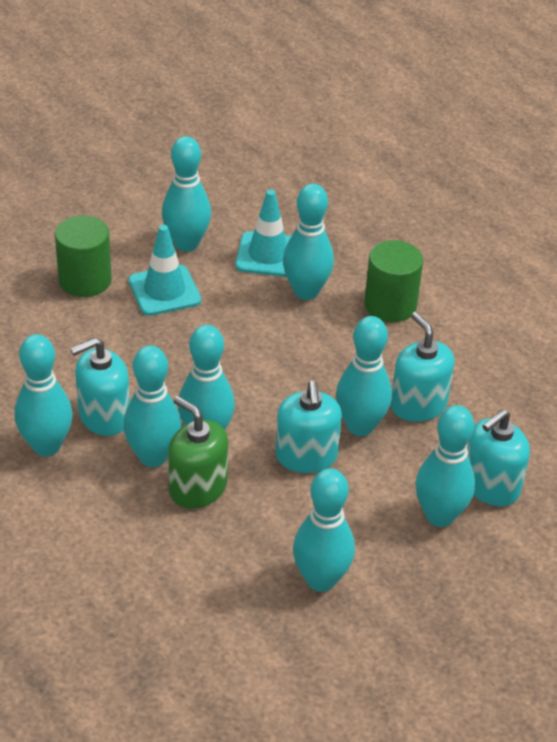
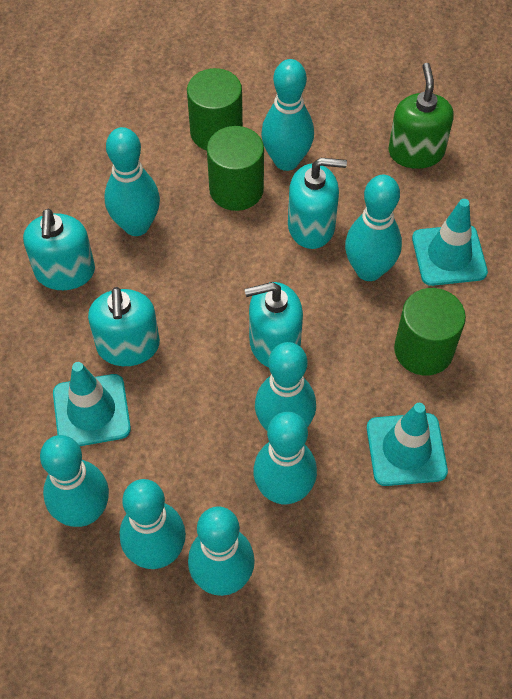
green cylinder: [55,215,112,297] [364,240,423,322] = 2 -> [187,68,243,150] [207,126,264,211] [394,288,466,376] = 3
turquoise traffic cone: [129,225,201,316] [235,190,291,277] = 2 -> [53,362,131,446] [367,403,448,486] [412,199,488,286] = 3

